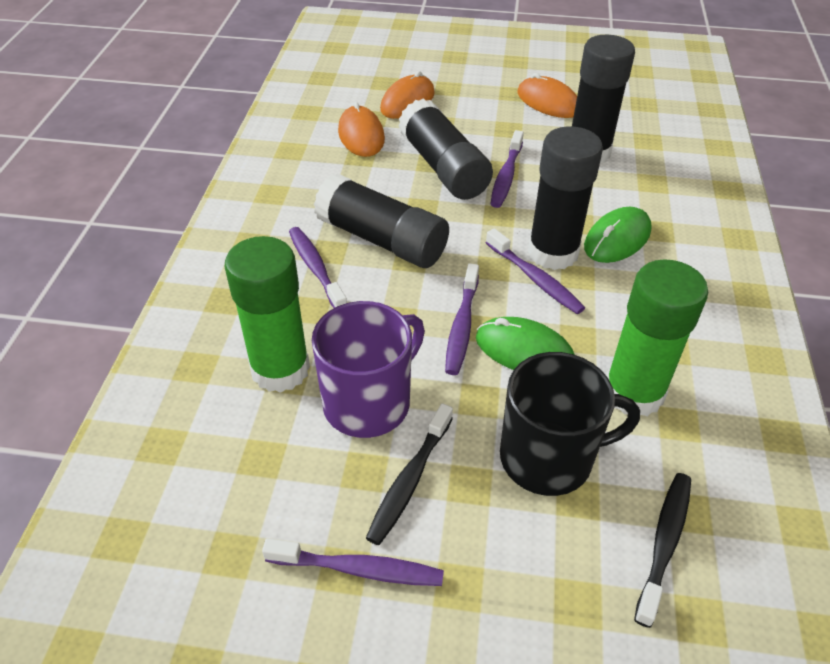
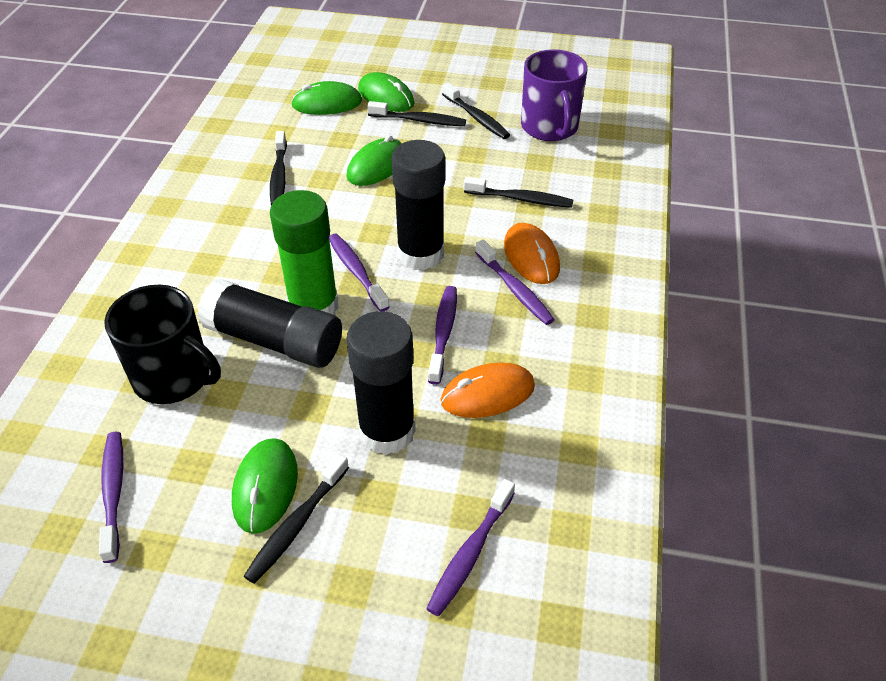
black glue stick: [314,173,449,268] [398,98,493,200] [528,126,603,270] [572,35,635,164] = 4 -> [197,279,342,368] [346,311,416,455] [392,140,445,270] = 3
black toothbrush: [366,403,453,545] [634,473,691,628] = 2 -> [244,454,349,584] [270,131,287,205] [367,101,466,126] [442,82,510,139] [464,177,573,208] = 5
green glue stick: [225,236,310,393] [607,259,708,416] = 2 -> [270,190,339,315] = 1
green mouse: [476,317,575,370] [584,207,652,263] = 2 -> [232,438,298,534] [291,81,362,115] [346,135,402,186] [358,72,414,112] = 4
orange mouse: [338,102,385,157] [380,71,435,119] [517,73,577,118] = 3 -> [440,363,535,418] [504,223,560,284] = 2

